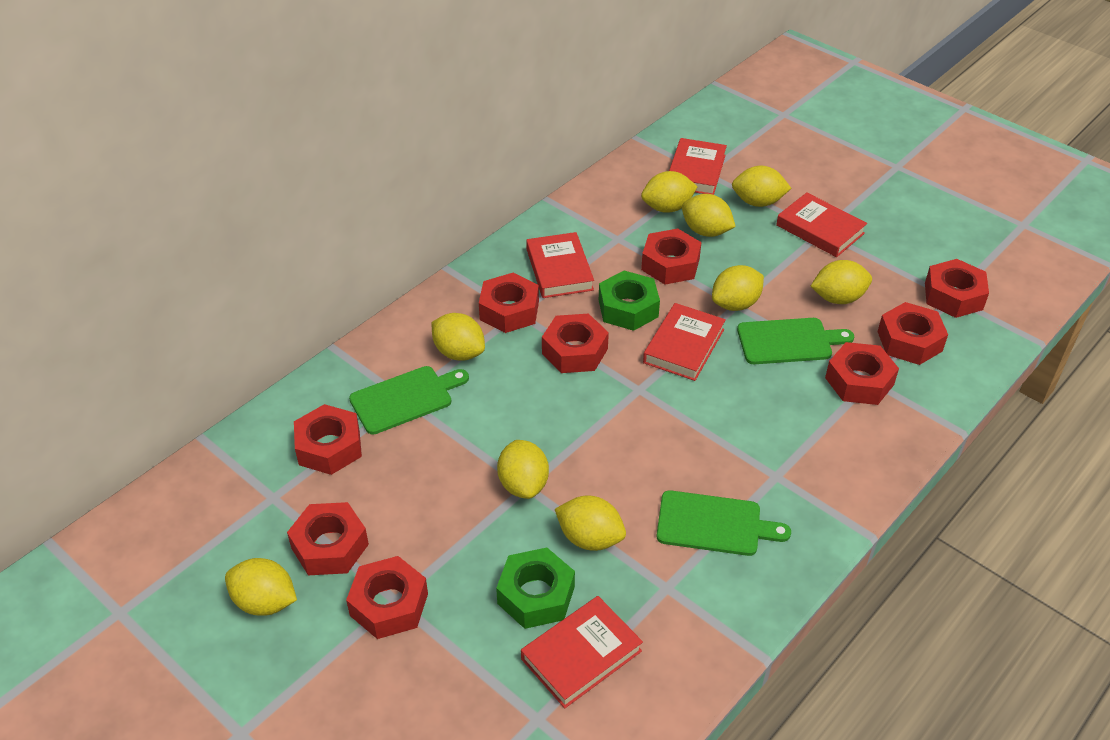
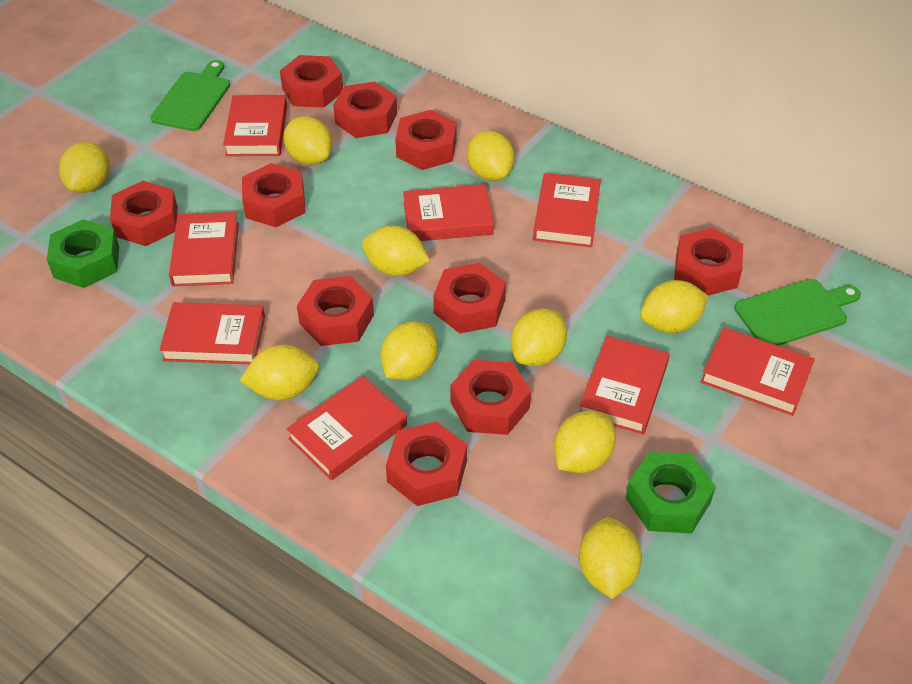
green cutting board: [349,366,469,435] [657,490,791,556] [737,318,854,364] = 3 -> [150,60,230,131] [734,279,861,346] = 2
red book: [521,596,643,708] [526,232,594,298] [643,303,726,381] [669,138,727,195] [776,192,867,257] = 5 -> [159,302,265,364] [169,212,239,286] [223,95,287,156] [287,376,407,480] [403,184,494,241] [533,173,601,247] [580,336,670,435] [701,327,815,416] = 8
red nut: [287,502,369,575] [294,404,362,475] [346,556,428,639] [479,273,539,333] [542,314,609,373] [641,228,702,284] [825,342,899,405] [877,302,948,365] [925,259,989,318] = 9 -> [110,181,178,246] [242,163,306,227] [280,55,343,108] [297,276,374,346] [333,81,397,138] [386,421,467,506] [395,110,456,170] [433,263,506,333] [450,360,531,435] [674,228,743,296] = 10
yellow lemon: [225,558,297,616] [431,313,485,361] [497,440,549,499] [555,496,626,551] [641,171,698,213] [682,194,736,237] [712,265,764,311] [732,166,791,207] [811,260,872,304] = 9 -> [59,142,110,193] [240,345,319,400] [284,116,333,165] [362,226,430,276] [381,321,438,380] [467,131,515,181] [510,309,567,366] [554,411,616,473] [579,517,642,599] [640,280,709,333] = 10

